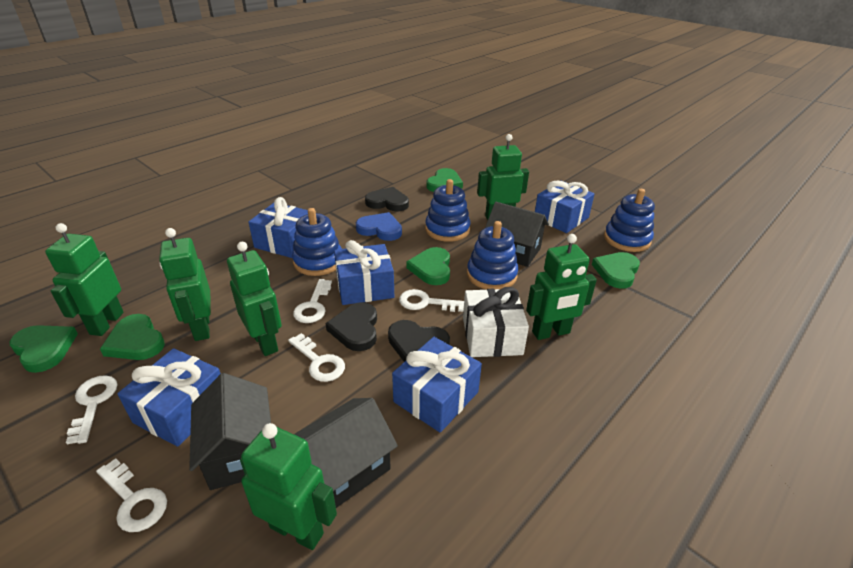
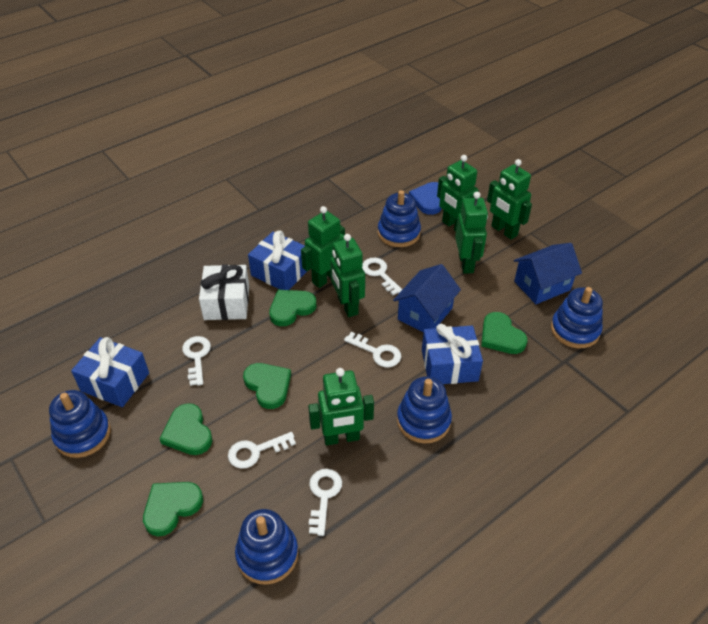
black heart: [326,302,377,351] [365,187,409,211] [388,320,450,362] = 3 -> none = 0
black house: [189,373,271,490] [294,398,398,508] [485,202,549,267] = 3 -> none = 0
blue gift: [117,348,221,447] [248,197,308,258] [334,240,394,305] [392,337,482,433] [535,181,595,233] = 5 -> [71,337,149,407] [248,230,307,290] [422,324,483,384] = 3
blue house: none = 0 -> [393,264,461,333] [514,243,582,304] = 2
blue stacking toy: [292,208,342,276] [425,179,470,242] [467,221,518,289] [604,189,655,252] = 4 -> [49,390,111,458] [235,509,298,585] [378,190,421,247] [397,377,452,444] [551,287,603,348] = 5

